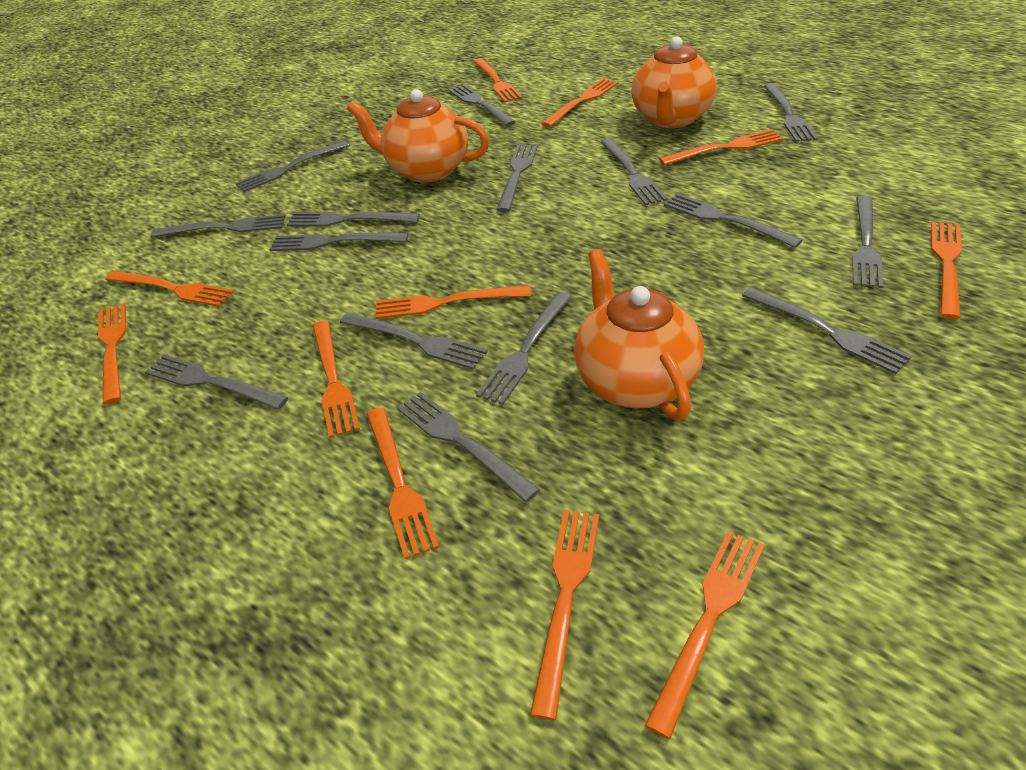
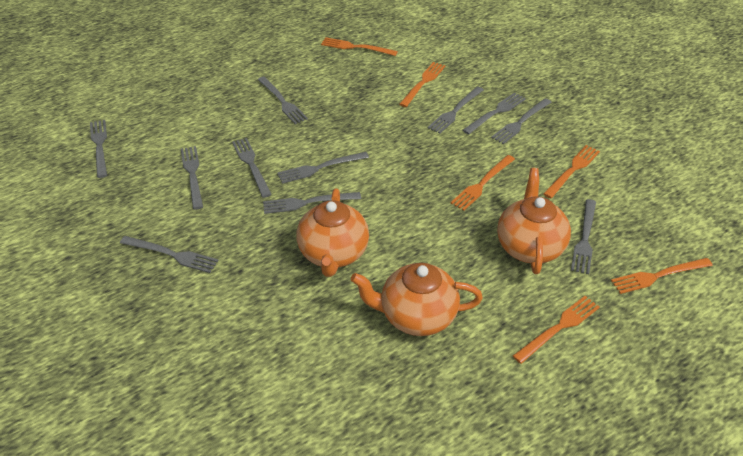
grey fork: [145,355,289,410] [151,214,286,238] [235,141,350,192] [269,233,408,251] [287,212,420,227] [340,313,488,370] [397,392,540,502] [448,84,516,126] [476,292,572,405] [496,145,538,212] [601,138,667,205] [664,193,803,248] [742,287,912,374] [764,83,818,142] [852,196,883,288] = 15 -> [90,120,107,178] [120,236,218,273] [181,146,203,210] [232,138,272,198] [258,77,308,124] [263,192,361,214] [277,152,369,184] [428,87,484,134] [463,93,526,135] [491,98,552,144] [571,199,596,274] = 11
orange fork: [98,303,126,404] [105,271,234,307] [313,320,360,438] [367,407,439,559] [375,286,531,319] [473,58,522,102] [530,510,599,720] [541,78,618,127] [645,531,764,739] [659,129,784,166] [931,222,962,319] = 11 -> [321,37,398,56] [399,62,445,107] [451,155,515,211] [513,296,600,364] [543,145,600,198] [611,258,713,294] = 6

